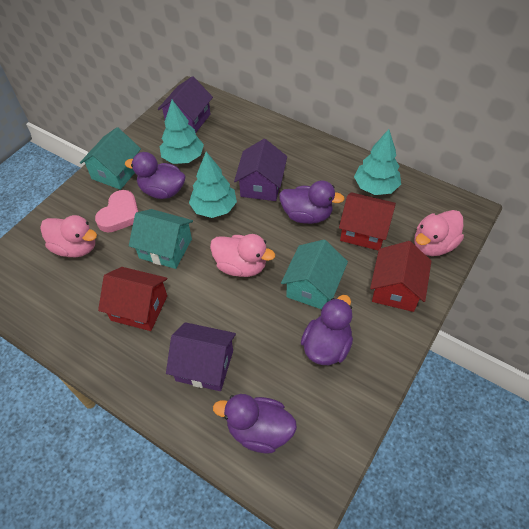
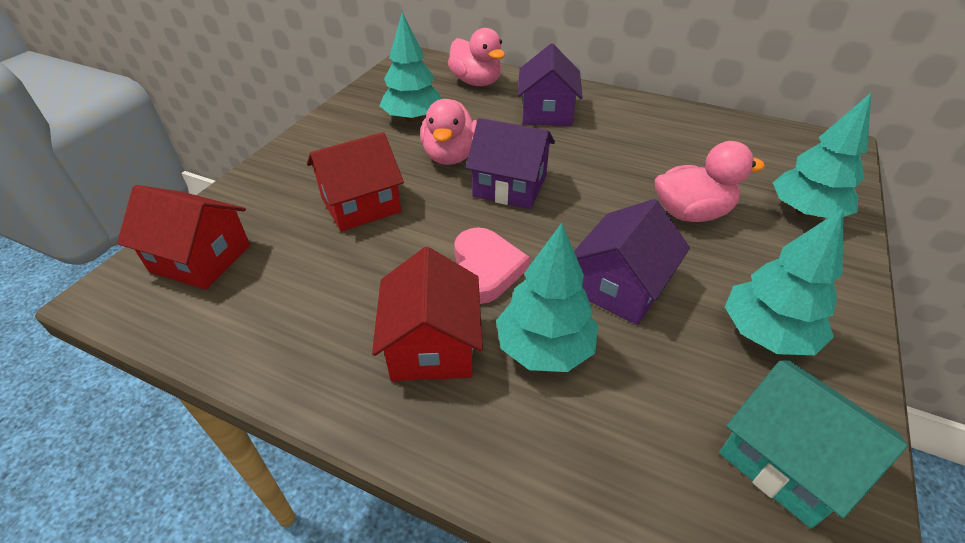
purple duck: [125,152,186,199] [213,394,297,454] [279,181,345,224] [301,295,353,365] = 4 -> none = 0
turquoise house: [80,127,141,190] [129,209,193,269] [281,240,348,309] = 3 -> [719,360,907,529] = 1
turquoise tree: [160,100,204,164] [189,152,237,218] [354,129,401,195] = 3 -> [379,12,442,123] [496,223,598,372] [725,208,844,355] [773,93,871,218] = 4

